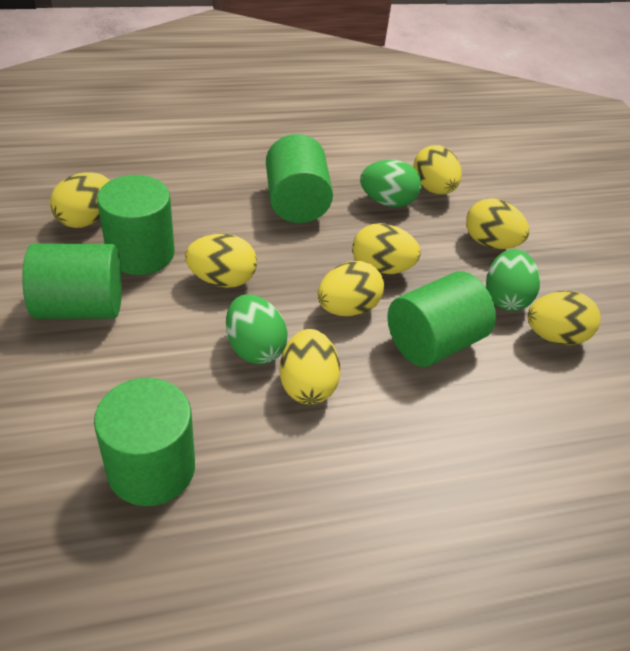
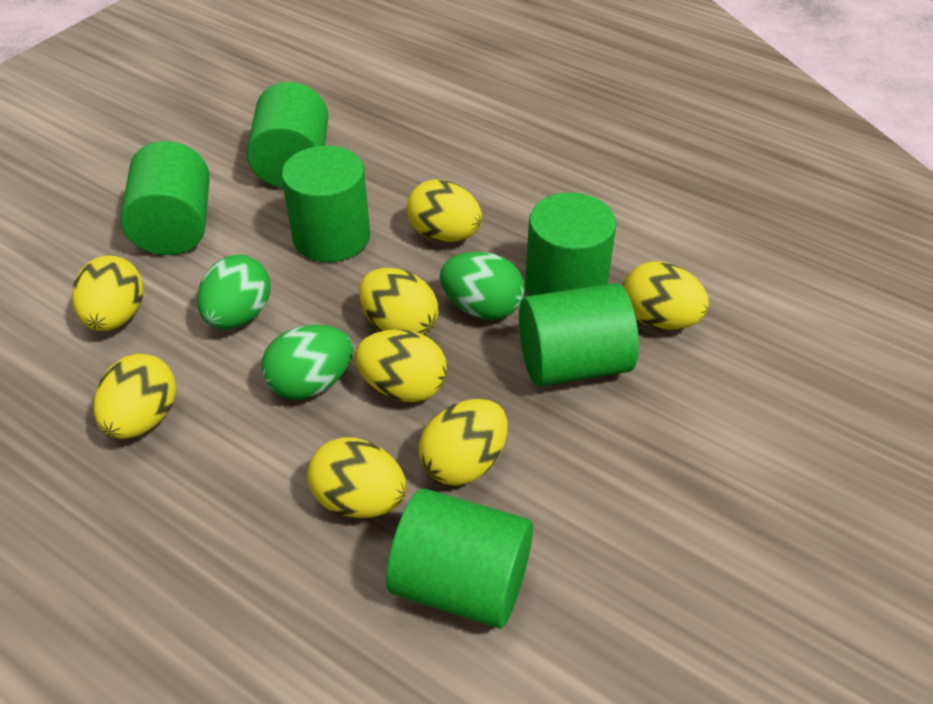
green cylinder: [22,243,122,319] [94,378,195,506] [97,175,175,275] [266,134,333,223] [388,271,496,367] = 5 -> [120,141,210,255] [246,82,329,188] [281,146,370,262] [386,489,533,628] [519,283,639,387] [525,193,616,296] = 6

